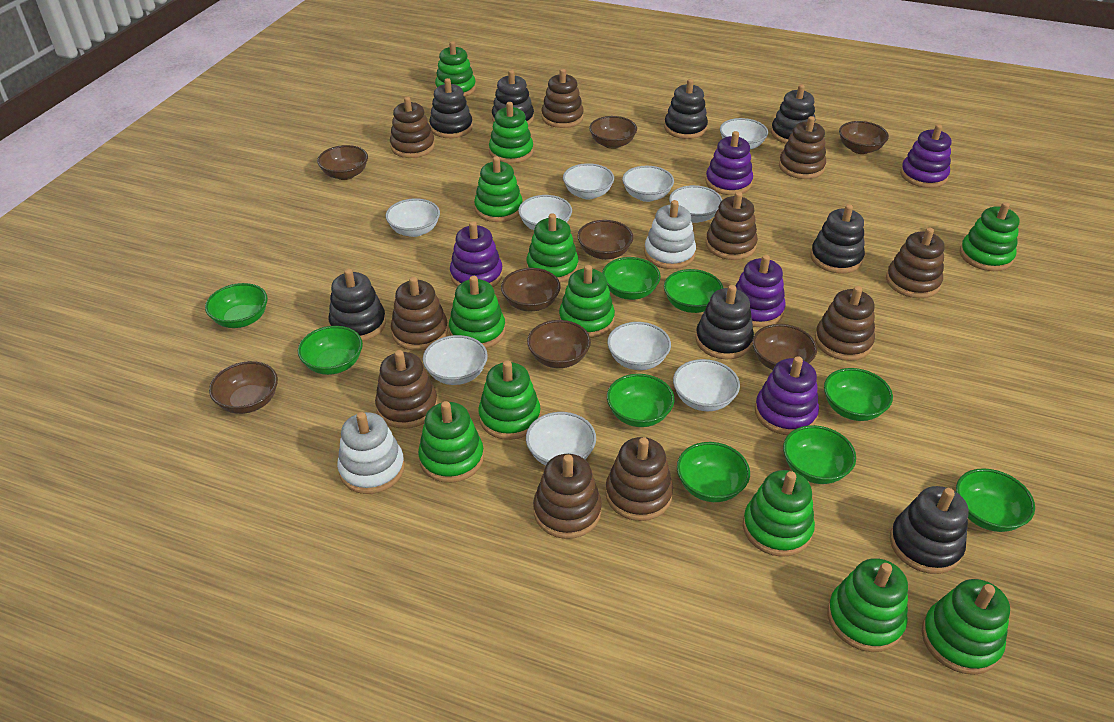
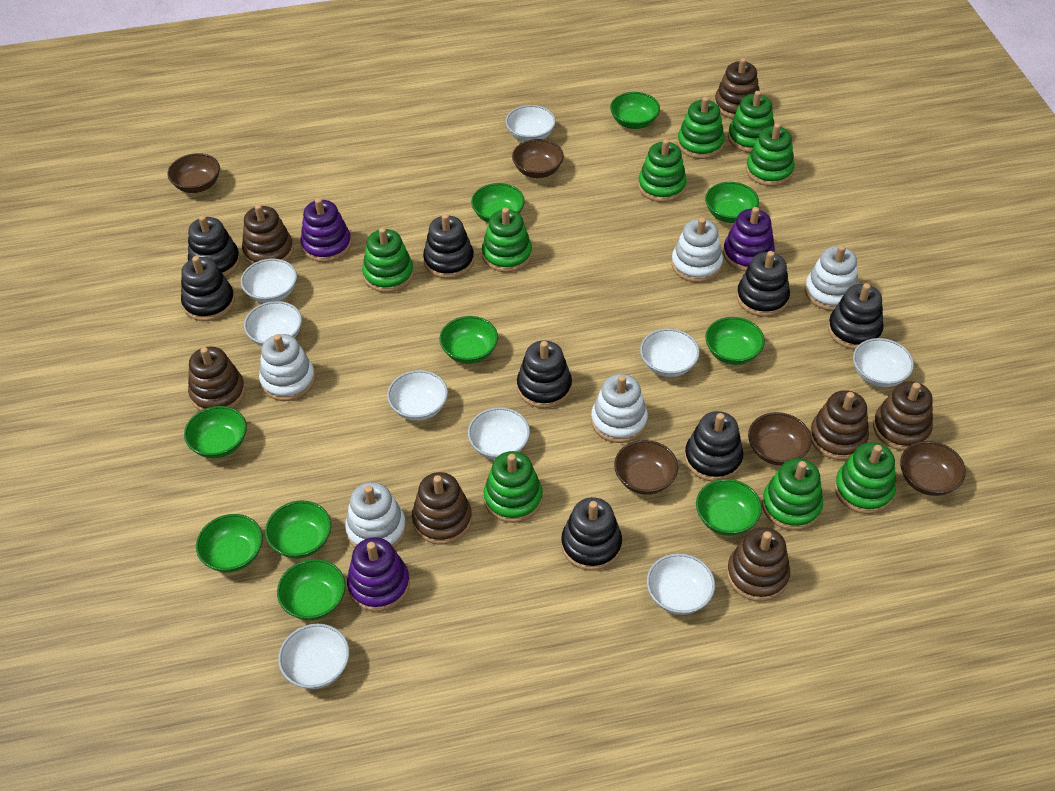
brown bowl: [209,361,278,414] [317,145,368,180] [501,268,561,311] [527,320,591,368] [577,220,633,260] [589,116,637,149] [752,324,817,370] [839,121,889,154] = 8 -> [167,153,220,193] [512,139,564,178] [614,440,678,495] [748,412,812,466] [900,441,966,496] = 5
brown stacking toy: [375,350,438,429] [390,97,435,158] [391,277,448,351] [533,454,602,539] [541,69,584,128] [605,437,673,521] [706,192,758,260] [779,116,826,179] [815,286,875,361] [886,227,945,298] = 10 -> [188,346,245,411] [242,204,294,265] [412,472,472,545] [714,58,759,118] [727,527,790,602] [810,390,869,460] [873,381,933,451] = 7
green bowl: [205,283,268,328] [298,326,363,375] [602,257,661,300] [607,374,674,427] [664,269,723,313] [677,442,750,502] [783,425,856,484] [824,368,893,421] [956,468,1035,532] = 9 -> [184,406,247,458] [196,514,263,572] [265,501,331,558] [277,559,346,620] [440,316,498,364] [471,183,525,223] [610,92,660,129] [696,479,762,536] [705,182,759,223] [705,317,765,365] = 10
green stacking toy: [418,401,484,483] [435,41,476,97] [449,276,505,348] [474,156,523,222] [478,360,541,440] [489,102,533,163] [527,213,579,283] [559,265,615,338] [743,470,815,557] [827,558,908,652] [922,579,1010,675] [960,202,1019,271] = 12 -> [362,228,414,293] [482,208,532,272] [484,451,543,523] [638,139,687,202] [677,97,725,159] [728,91,774,153] [746,123,795,186] [762,458,823,531] [834,442,896,514] = 9
purple stacking toy: [450,221,503,287] [705,131,753,195] [736,255,786,327] [755,356,819,435] [900,124,952,188] = 5 -> [300,198,351,262] [347,537,410,612] [723,207,775,271] = 3
white bowl: [386,198,440,237] [423,335,488,385] [518,195,572,230] [526,412,596,466] [563,163,614,200] [607,322,671,370] [622,166,674,202] [669,185,722,223] [673,359,740,411] [720,118,768,149] = 10 -> [241,259,297,303] [244,301,302,346] [278,624,349,689] [387,370,448,421] [468,407,530,460] [506,105,556,142] [640,328,700,377] [646,553,715,615] [853,338,914,387] = 9
white stacking toy: [337,412,405,494] [644,200,696,269] = 2 -> [259,334,315,401] [345,482,406,548] [591,374,648,443] [671,217,723,283] [805,245,858,311] = 5

